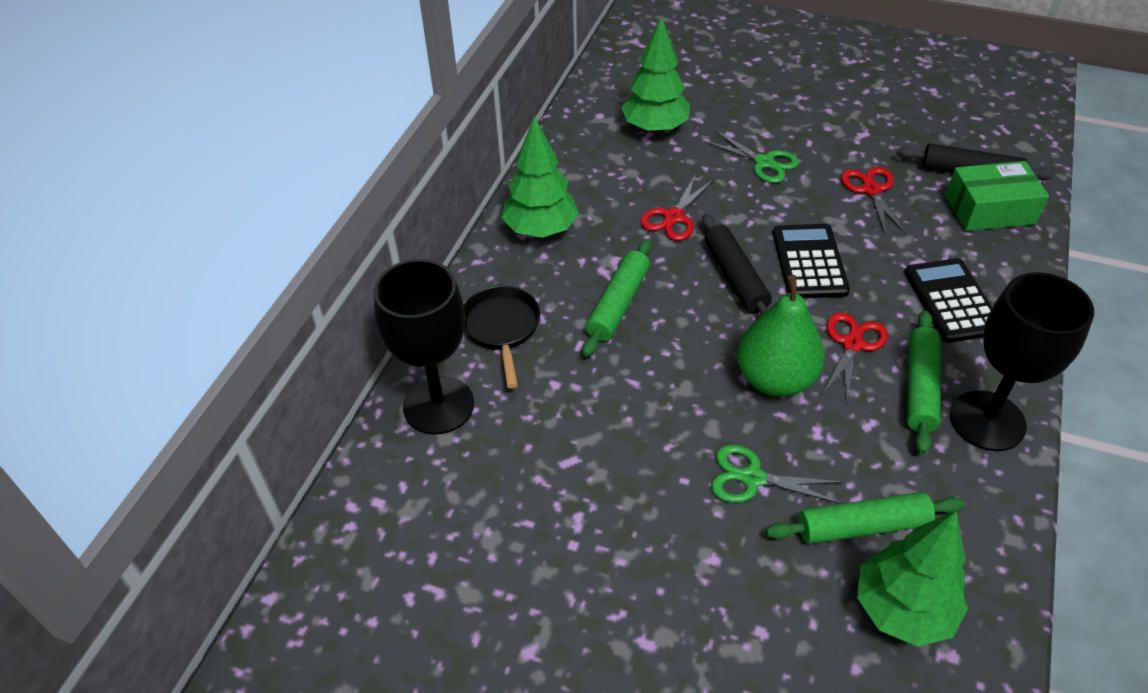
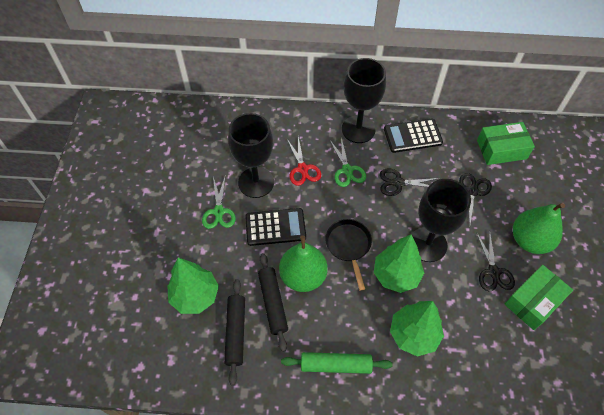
black goblet: [374,259,474,435] [950,272,1094,451] = 2 -> [228,113,274,198] [342,58,386,143] [411,179,471,262] = 3
black scissors: none = 0 -> [380,168,440,196] [459,173,492,224] [476,231,515,291] = 3
green box: [945,161,1049,231] = 1 -> [477,122,535,165] [505,265,573,330] = 2
green pear: [737,275,825,397] = 1 -> [279,235,327,292] [513,203,565,254] = 2
green rolling pin: [583,239,652,356] [766,492,965,544] [907,311,941,454] = 3 -> [281,352,393,374] = 1
red scissors: [640,174,714,241] [822,312,888,404] [841,167,906,236] = 3 -> [287,137,321,186] = 1

